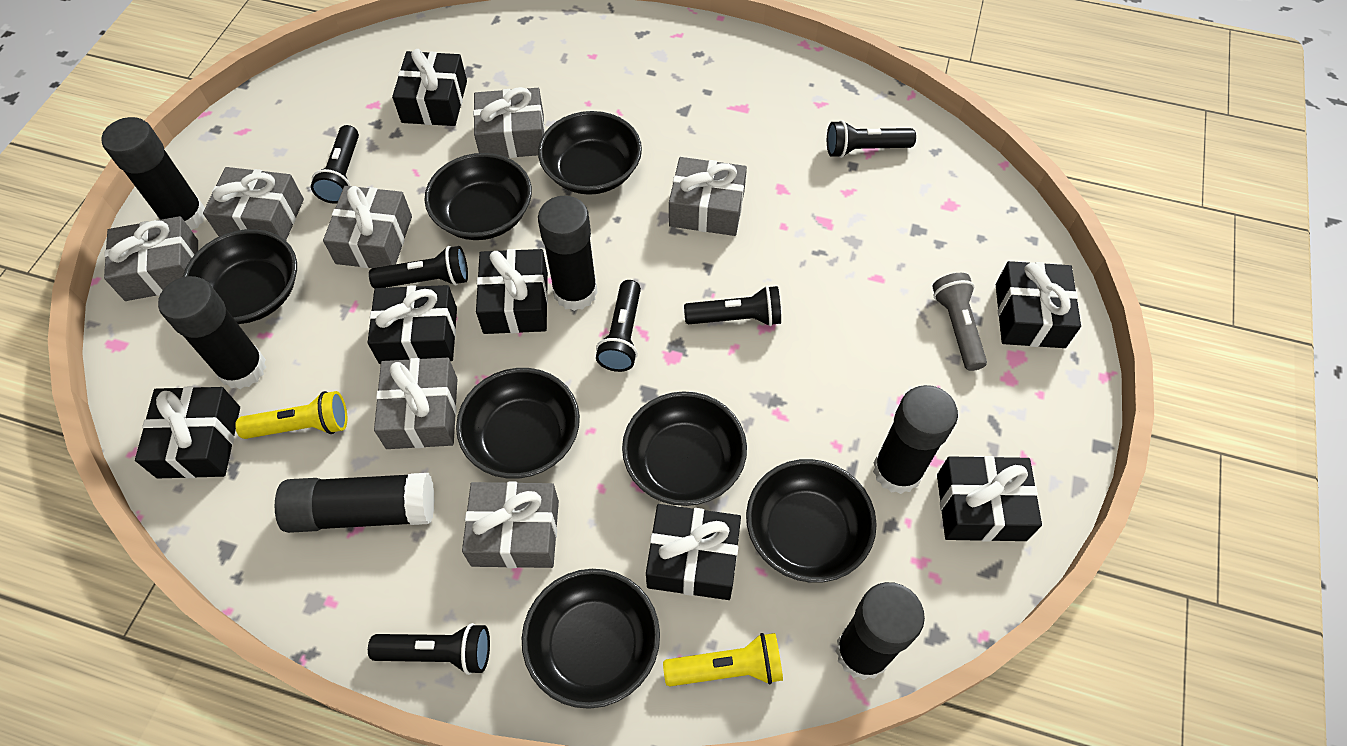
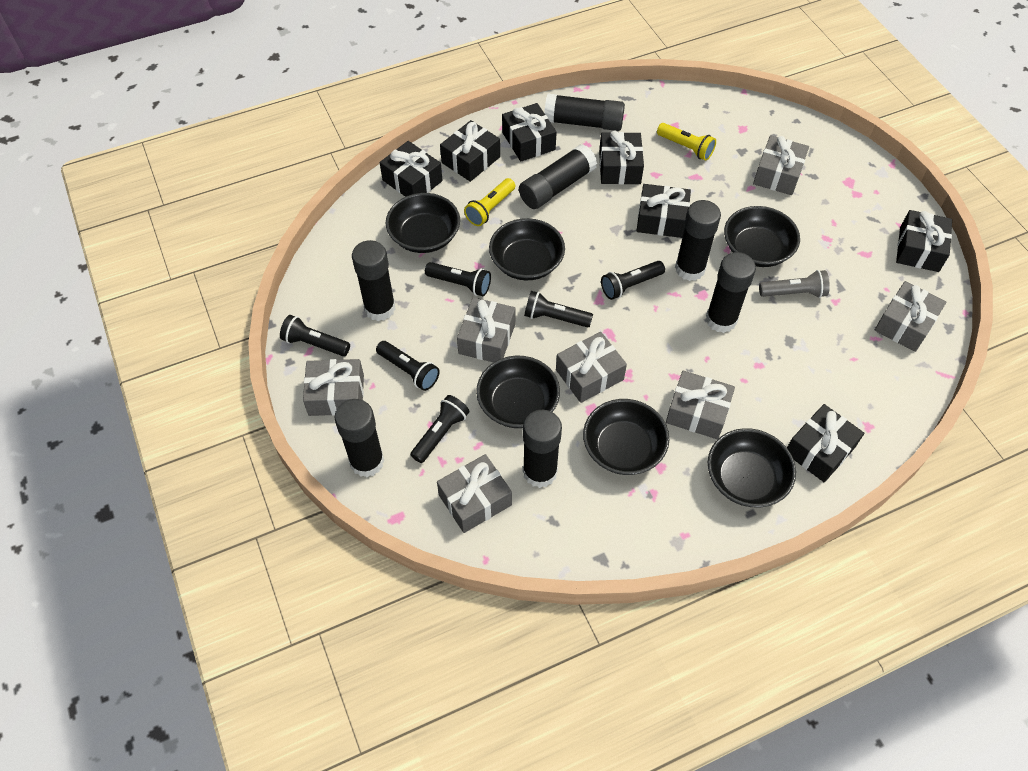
black bowl: [183,229,297,324] [424,153,532,240] [456,368,580,479] [522,569,660,709] [538,111,642,195] [622,391,747,506] [746,459,877,583] = 7 -> [386,193,460,253] [476,356,560,428] [489,218,565,280] [583,399,669,475] [708,428,796,507] [724,206,800,267] = 6
black glue stick: [101,117,205,231] [158,276,266,389] [275,473,435,533] [538,196,598,311] [835,582,925,680] [873,385,958,494] = 6 -> [335,399,384,477] [352,240,395,321] [519,144,597,209] [523,410,562,488] [544,94,625,131] [675,200,721,281] [706,252,756,333] = 7

